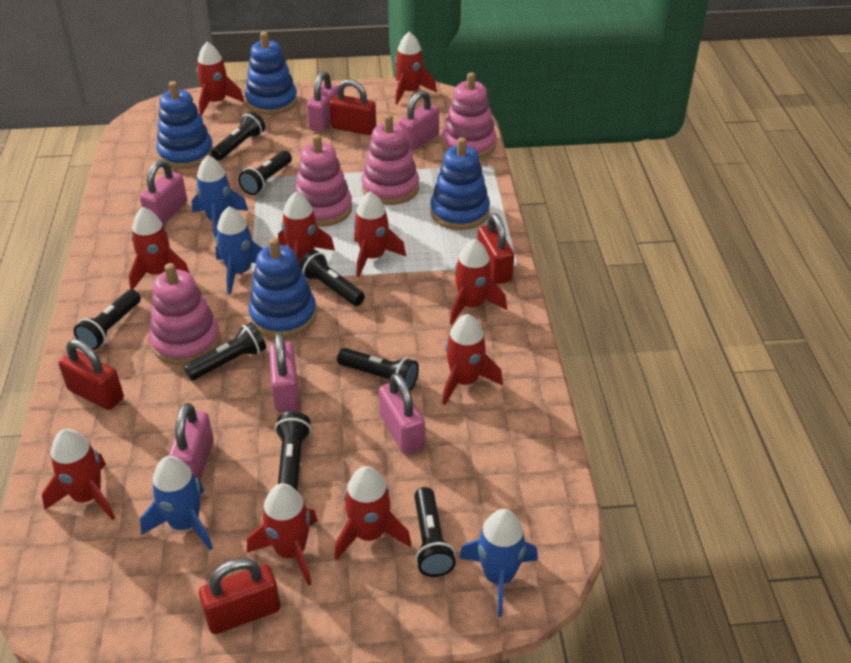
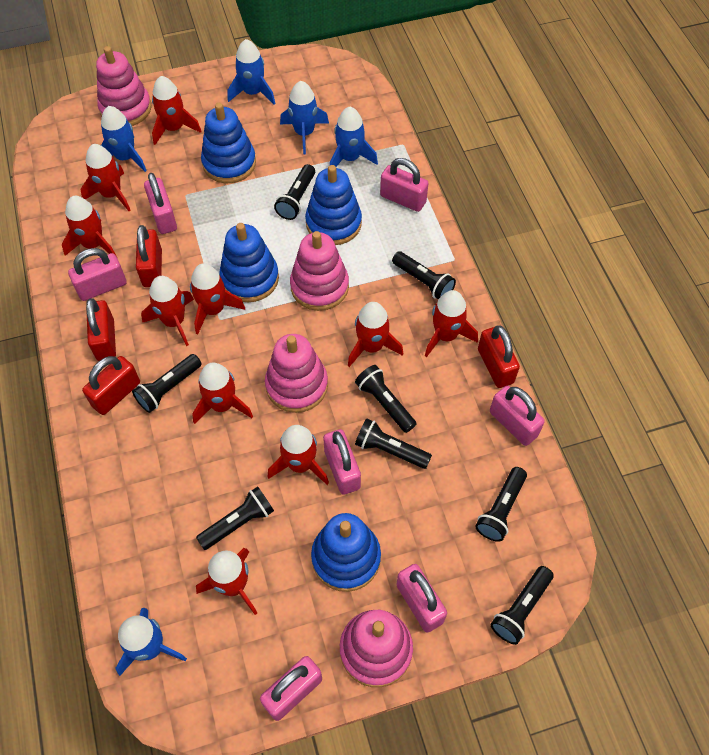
blue rocket: [140,456,213,550] [192,156,248,238] [215,207,263,295] [459,509,538,617] = 4 -> [101,106,147,172] [115,608,187,676] [228,39,275,104] [280,81,329,155] [330,107,378,167] = 5
pink padlock: [140,160,187,224] [168,403,214,481] [269,333,299,412] [307,71,338,132] [379,373,425,455] [398,91,439,151] = 6 -> [68,248,127,301] [144,173,177,234] [260,656,322,721] [323,429,361,495] [380,158,429,212] [396,564,447,633] [490,386,545,446] = 7

